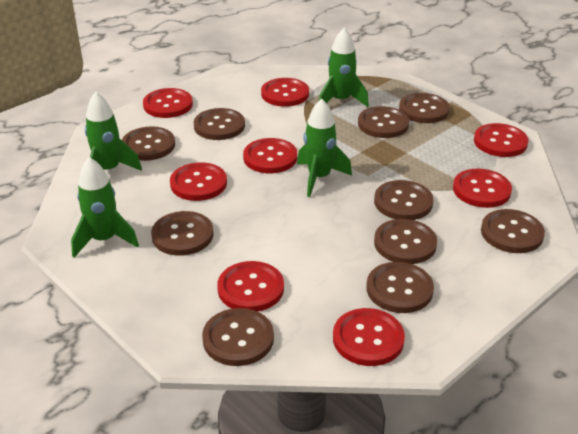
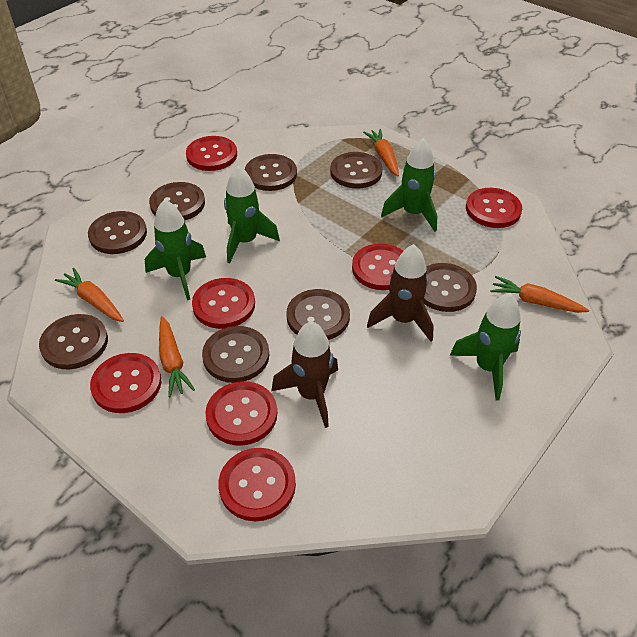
brown button: [122,126,175,161] [151,211,214,256] [194,108,245,140] [202,308,274,366] [358,106,409,138] [366,262,434,313] [374,180,434,220] [374,219,437,264] [399,93,450,123] [481,209,545,253] = 10 -> [39,314,108,369] [88,211,147,254] [149,182,205,221] [202,326,269,383] [245,154,297,191] [286,289,350,340] [330,152,383,189] [423,263,477,312] = 8
brown rocket: none = 0 -> [271,321,338,428] [367,244,434,342] = 2
orange carrot: none = 0 -> [55,268,124,322] [159,316,195,397] [363,129,399,176] [490,276,589,313] = 4
red button: [143,88,193,118] [170,162,227,201] [217,261,284,312] [243,138,297,173] [261,78,309,107] [333,308,405,366] [453,169,512,208] [474,123,529,157] = 8 -> [90,353,161,413] [186,136,237,171] [192,278,255,329] [205,381,277,446] [218,448,296,521] [352,243,403,290] [466,188,522,228] = 7

